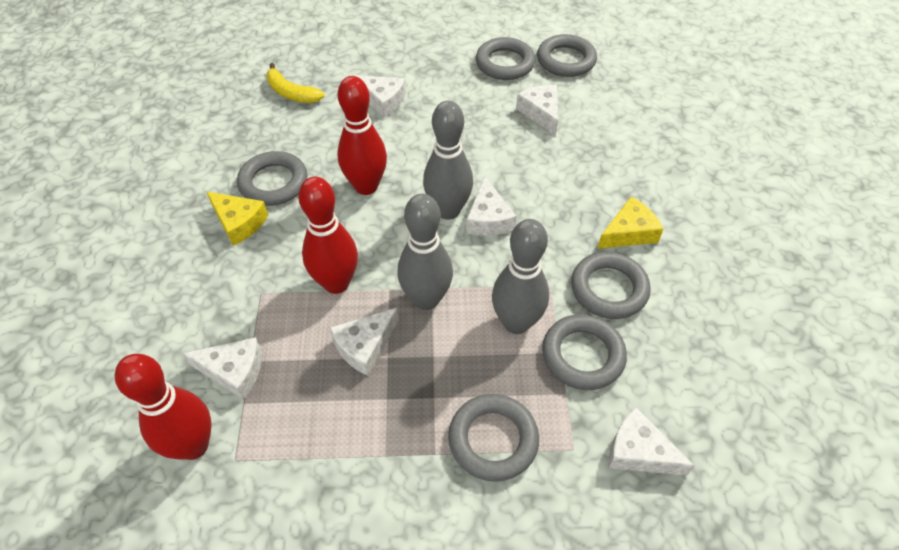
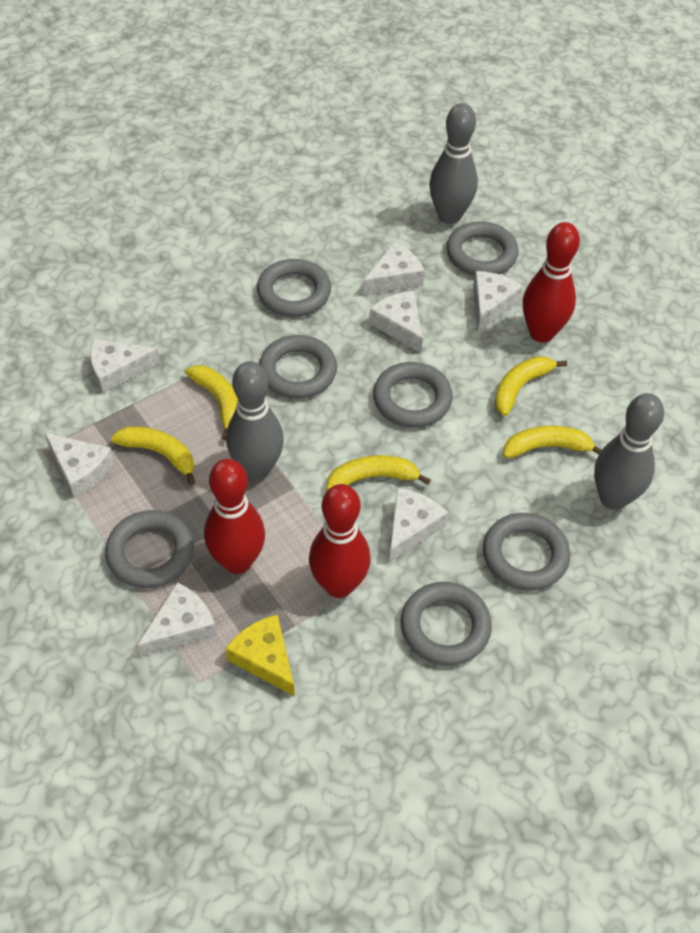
grey ring: [237,151,308,206] [448,394,539,482] [476,37,536,80] [537,34,597,77] [542,314,627,390] [571,252,651,319] = 6 -> [105,510,194,588] [257,259,331,317] [259,335,337,399] [373,362,453,428] [401,582,492,666] [446,221,519,276] [483,513,570,590] = 7
white cheese: [183,337,262,400] [330,308,399,376] [352,75,406,118] [466,176,516,236] [516,85,558,136] [609,407,695,476] = 6 -> [45,433,114,498] [90,339,160,393] [137,582,217,657] [363,242,425,295] [369,291,423,353] [389,488,448,562] [473,271,523,332] = 7
yellow banana: [267,63,325,103] = 1 -> [111,426,195,485] [185,365,238,440] [326,455,431,490] [494,356,567,416] [503,426,602,458] = 5
yellow cheese: [206,191,268,246] [597,197,664,249] = 2 -> [226,614,295,696] = 1

